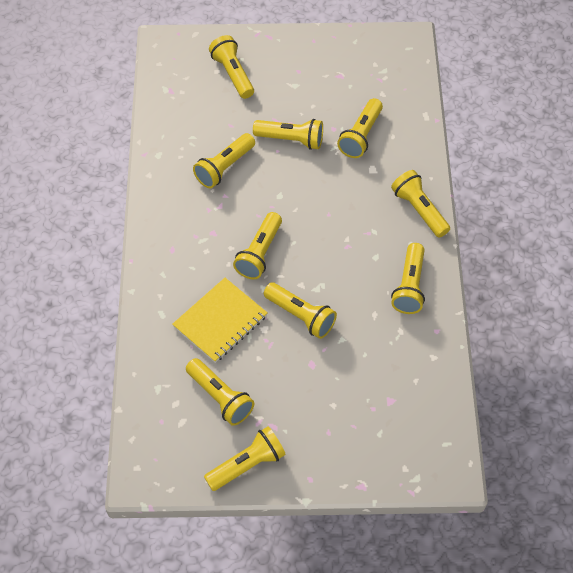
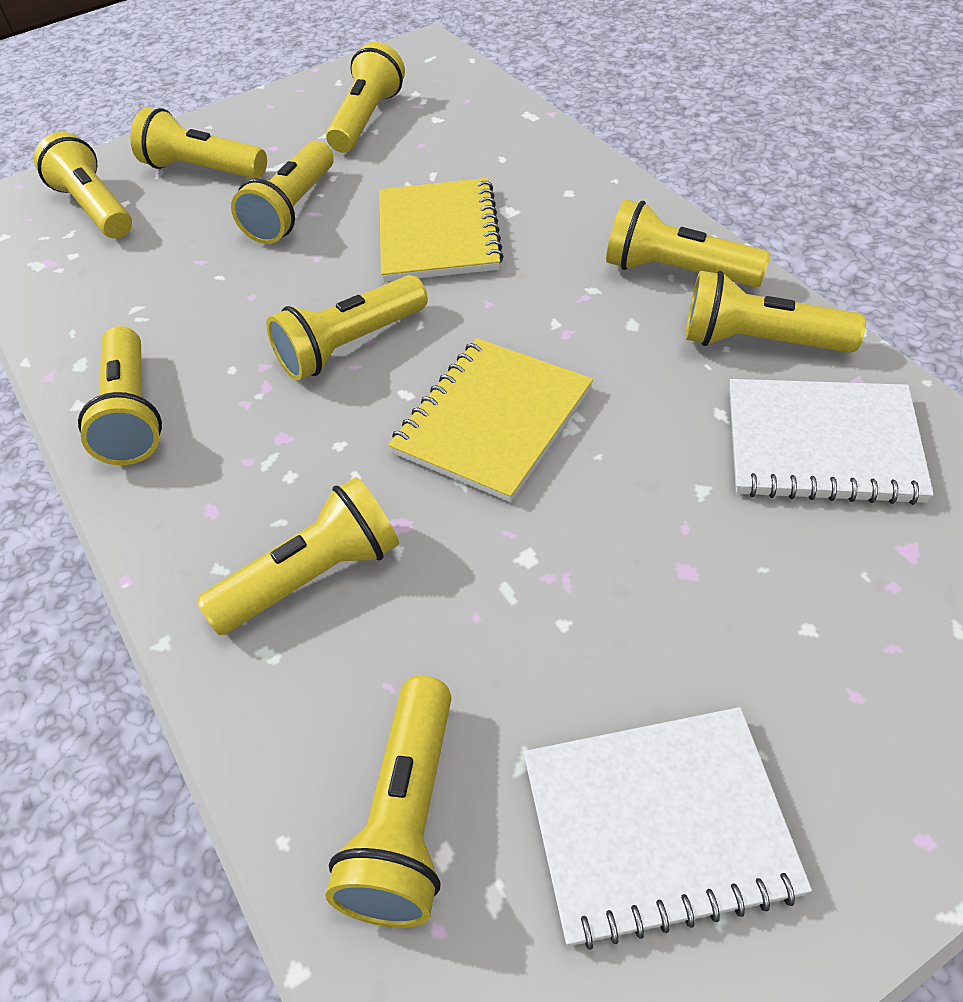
white notebook: none = 0 -> [523,707,812,950] [729,379,934,505] = 2
yellow notebook: [172,278,267,363] = 1 -> [379,178,504,282] [388,338,593,502] = 2

